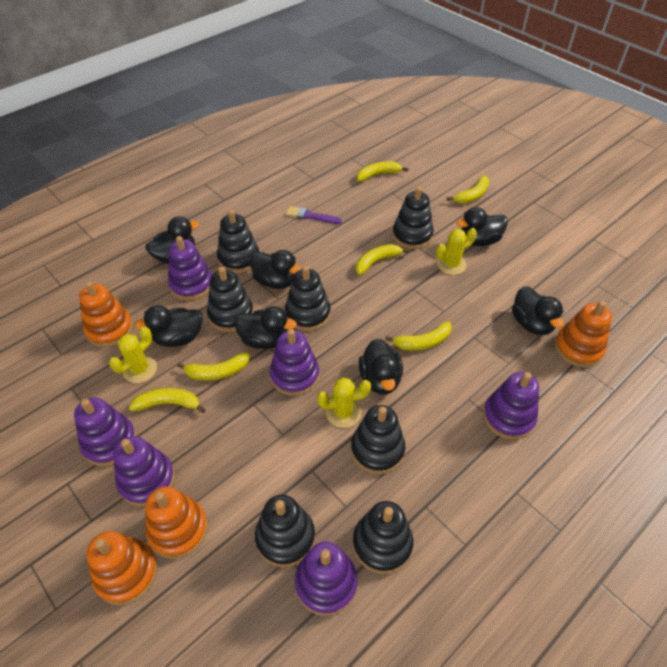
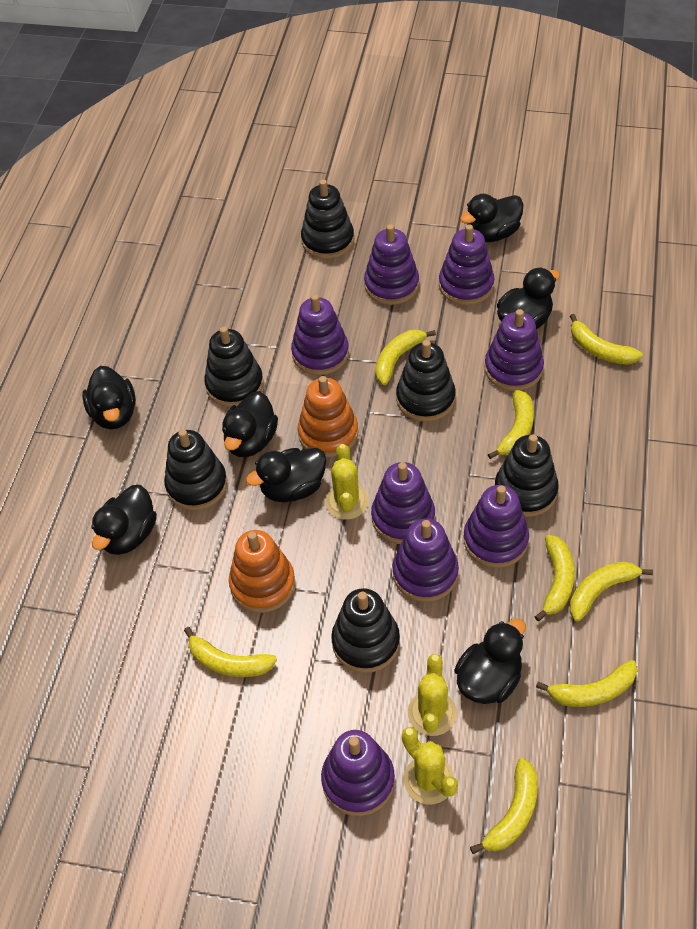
black stacking toy: [207,267,254,332] [217,210,259,273] [255,495,315,567] [285,266,331,331] [351,405,405,474] [353,501,413,574] [392,187,434,249] = 7 -> [164,429,227,510] [204,326,264,407] [301,179,354,259] [331,588,400,673] [396,340,456,422] [495,434,559,517] = 6
orange stacking toy: [79,281,133,347] [86,531,157,605] [145,486,208,559] [555,301,612,367] = 4 -> [229,530,295,613] [298,376,358,458] = 2
purple brush: [286,206,342,224] = 1 -> none = 0
purple stacking toy: [74,397,137,466] [113,436,175,506] [168,236,212,300] [270,329,319,396] [295,542,358,616] [483,372,539,440] = 6 -> [291,294,349,375] [321,730,395,816] [364,224,419,305] [371,462,435,544] [393,519,459,602] [439,224,494,305] [464,485,529,568] [484,309,544,391] = 8
yellow banana: [129,388,206,413] [177,352,250,380] [356,244,410,275] [357,161,408,181] [385,322,452,351] [447,175,489,204] = 6 -> [184,627,277,677] [375,329,436,386] [470,758,538,854] [488,390,534,459] [535,535,575,621] [536,660,637,707] [570,314,643,365] [570,561,653,622] = 8

